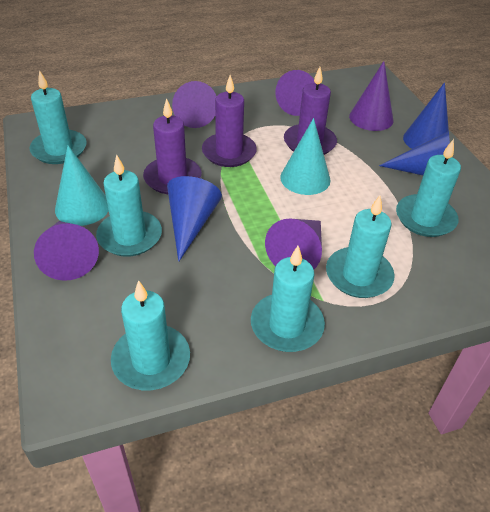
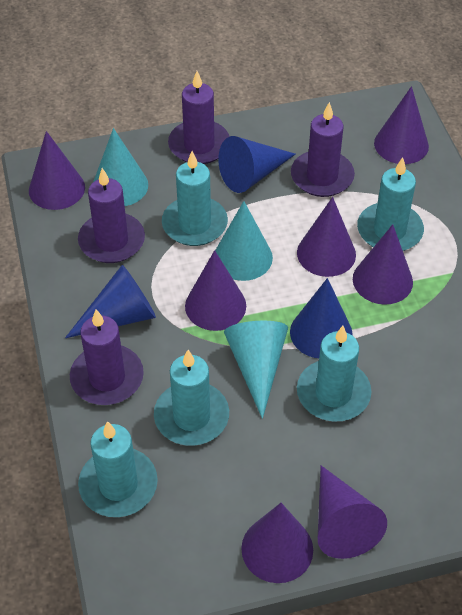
purple candle: [143,98,202,194] [202,75,257,167] [284,67,337,155] = 3 -> [70,309,144,405] [78,168,145,263] [168,71,230,164] [291,102,355,197] = 4
purple cone: [34,221,99,281] [172,81,216,128] [265,219,322,269] [275,70,315,116] [349,61,393,131] = 5 -> [29,131,85,210] [185,250,246,331] [241,503,313,583] [297,197,356,277] [318,466,387,559] [353,224,413,305] [374,86,429,164] = 7
turquoise candle: [29,70,87,164] [96,155,162,257] [111,280,190,390] [251,246,325,352] [326,195,395,298] [396,139,461,237] = 6 -> [78,421,158,517] [154,350,229,446] [162,151,228,246] [297,326,372,422] [357,157,424,251] = 5
turquoise cone: [55,145,109,226] [280,118,330,195] = 2 -> [93,128,148,206] [215,201,273,281] [224,321,288,419] = 3

